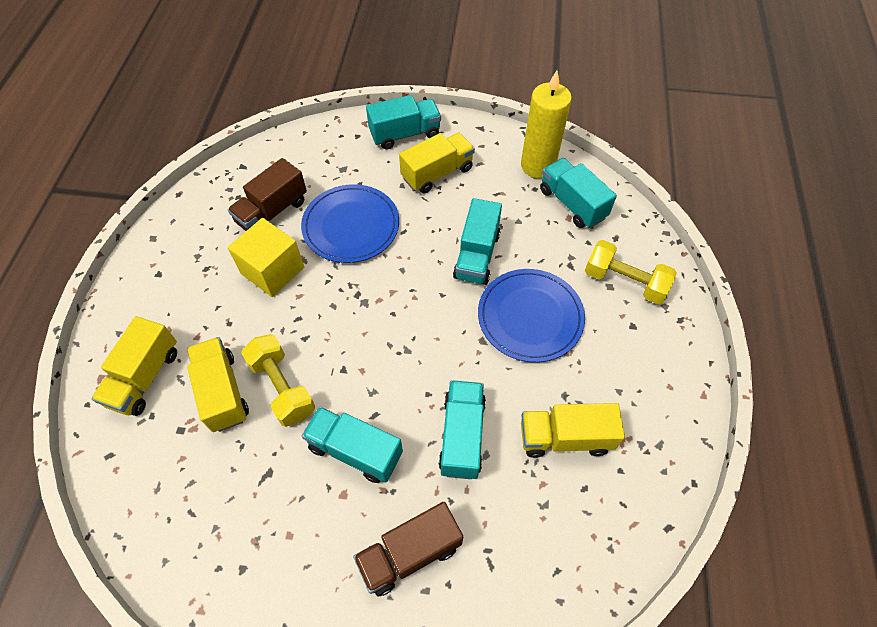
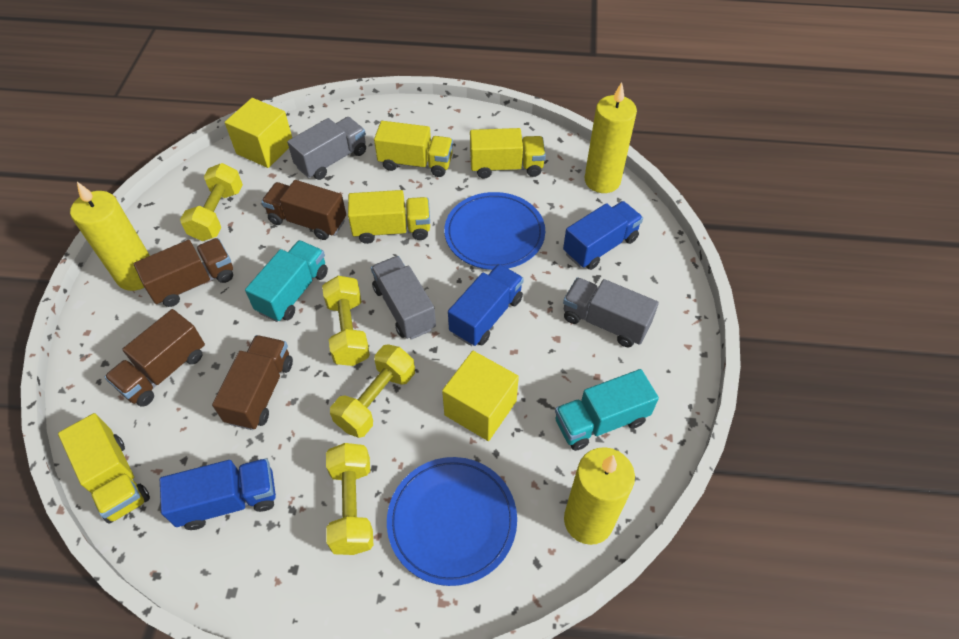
blue truck: none = 0 -> [160,458,276,530] [448,264,524,346] [563,201,643,270] = 3
brown truck: [228,158,307,231] [353,502,463,596] = 2 -> [105,309,205,407] [134,238,233,307] [212,335,293,430] [261,180,346,240] = 4
grey truck: none = 0 -> [287,117,366,180] [371,256,436,340] [563,277,659,347] = 3
turquoise truck: [302,407,403,483] [366,95,441,150] [438,380,486,479] [453,198,502,285] [540,158,617,228] = 5 -> [245,240,328,322] [555,369,659,451] = 2
yellow candle: [521,71,572,178] = 1 -> [70,182,150,291] [564,447,635,545] [585,82,637,193] = 3
yellow cube: [228,218,304,297] = 1 -> [225,98,292,168] [442,351,519,441] = 2
yellow dumbbell: [241,334,315,427] [585,240,677,304] = 2 -> [180,163,243,241] [322,276,370,366] [326,443,373,555] [330,344,415,438] = 4

